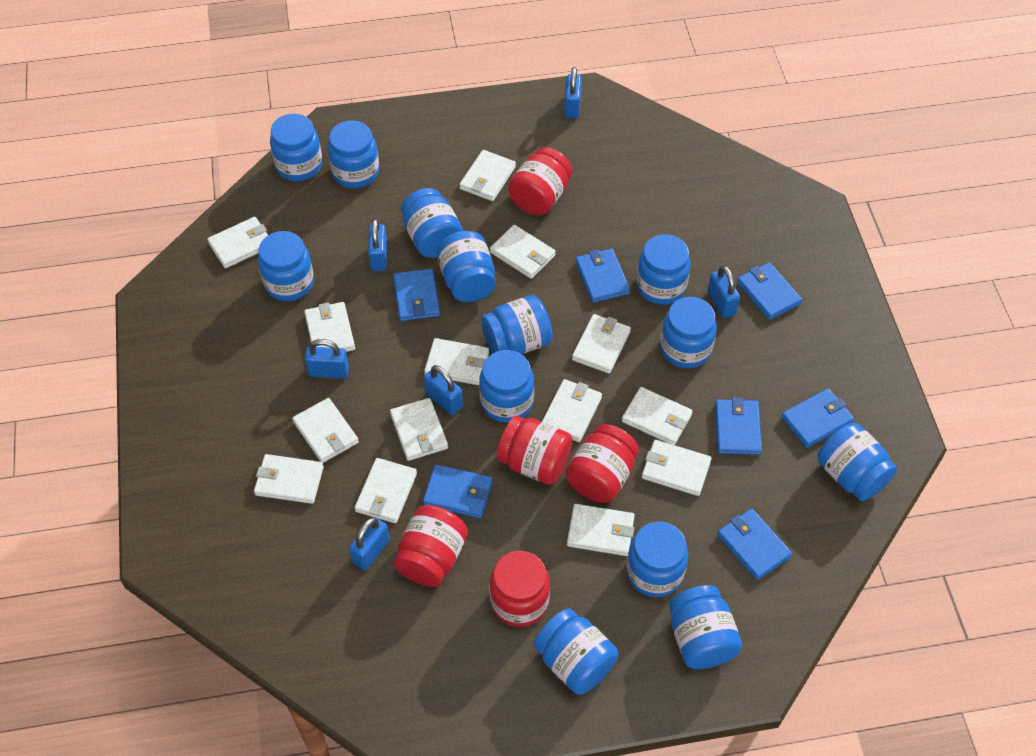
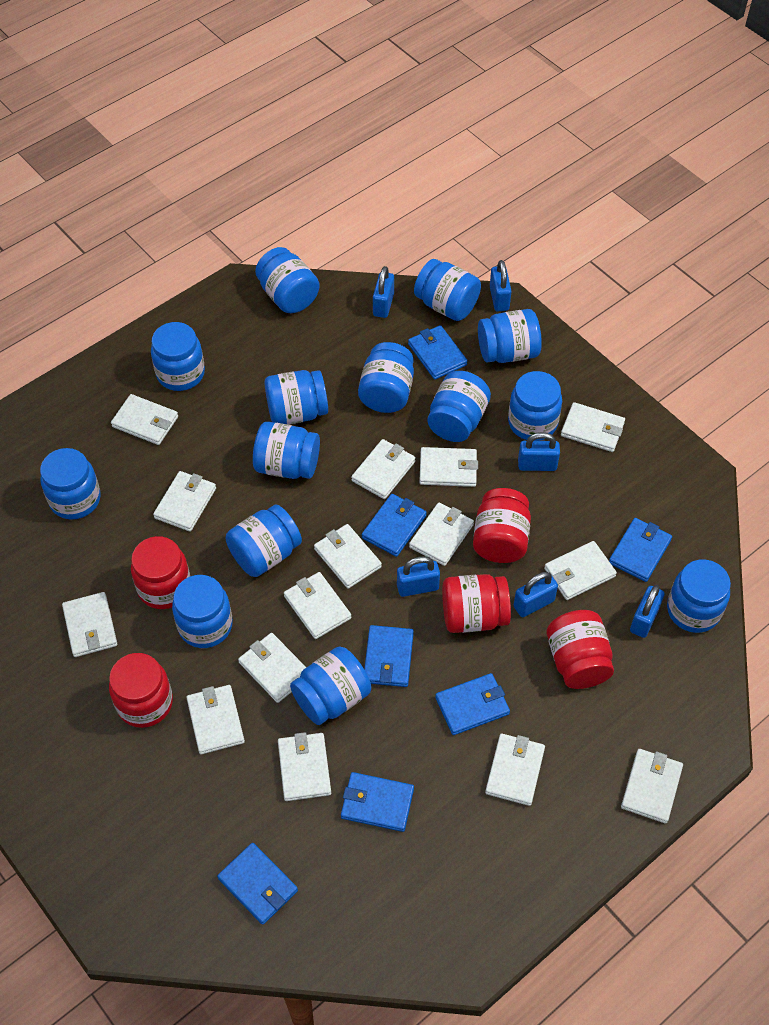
blue jar: [258,231,314,301] [270,114,322,181] [328,120,379,188] [401,188,463,258] [437,230,496,302] [479,350,534,423] [481,295,553,354] [534,608,618,694] [626,522,688,597] [636,234,691,305] [660,297,717,368] [669,585,742,669] [817,423,897,501] = 13 -> [40,448,101,519] [151,322,205,391] [172,575,233,648] [226,505,302,577] [253,422,320,479] [255,247,320,313] [265,370,328,425] [290,646,371,725] [358,342,414,413] [414,259,481,321] [427,371,491,442] [478,309,542,363] [508,371,562,441] [667,559,731,633] = 14
white wallet: [207,217,268,268] [254,454,324,504] [292,398,359,463] [304,302,355,352] [355,458,417,523] [390,398,448,461] [424,338,489,385] [459,150,516,201] [490,225,556,279] [542,379,602,442] [567,504,635,556] [572,314,631,374] [622,387,693,445] [642,440,711,496] = 14 -> [62,592,117,657] [111,394,178,445] [153,471,216,532] [186,685,245,754] [238,633,307,703] [278,732,331,801] [284,572,351,639] [314,524,382,589] [351,439,416,499] [409,502,474,566] [419,447,478,487] [485,734,545,806] [544,541,617,600] [561,402,625,452] [621,749,683,824] = 15

